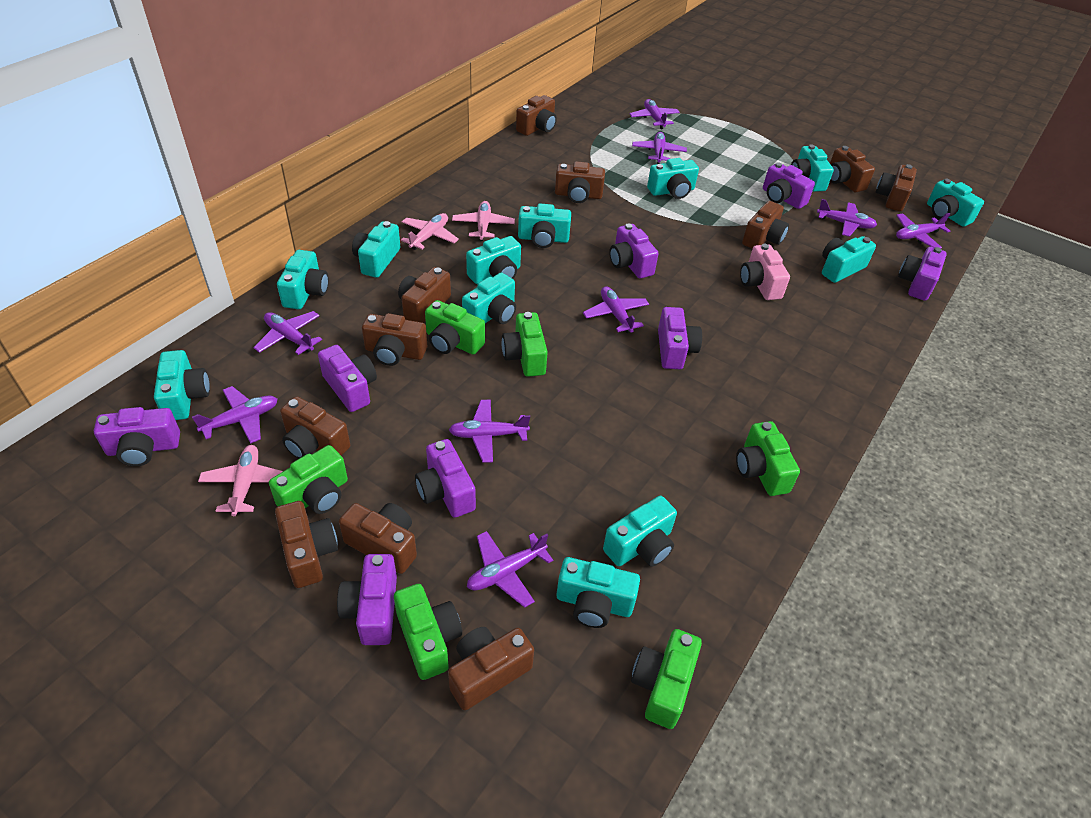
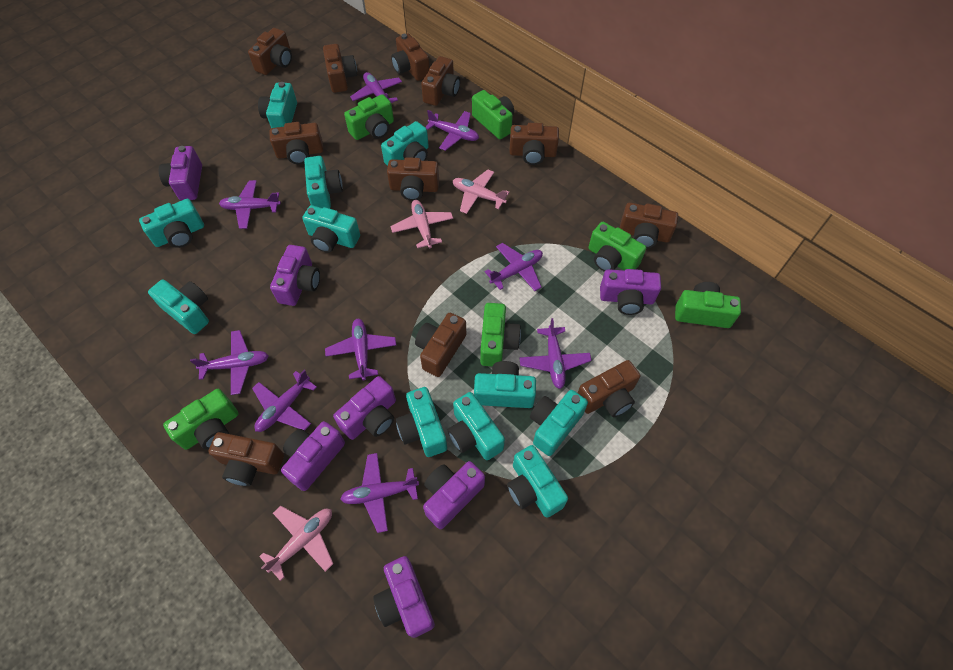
pink camera: [740,244,790,300] = 1 -> none = 0
purple camera: [94,407,180,466] [318,345,377,412] [337,554,397,645] [415,439,476,518] [609,223,659,279] [658,307,702,369] [763,162,815,209] [898,247,947,301] = 8 -> [159,146,202,201] [270,245,320,306] [281,421,345,491] [333,376,396,440] [373,556,435,638] [423,461,485,529] [600,269,661,315] = 7
turquoise camera: [154,350,210,420] [277,250,329,309] [352,221,400,278] [462,273,516,324] [466,236,521,284] [518,203,571,248] [556,557,640,628] [603,496,677,567] [647,158,699,199] [791,144,834,192] [822,236,876,283] [927,179,984,227] = 12 -> [139,199,204,248] [148,279,209,334] [258,82,297,128] [302,205,360,253] [304,156,343,209] [381,121,429,166] [396,387,447,457] [448,392,505,460] [474,361,536,408] [507,445,568,518] [530,390,588,456] = 11

